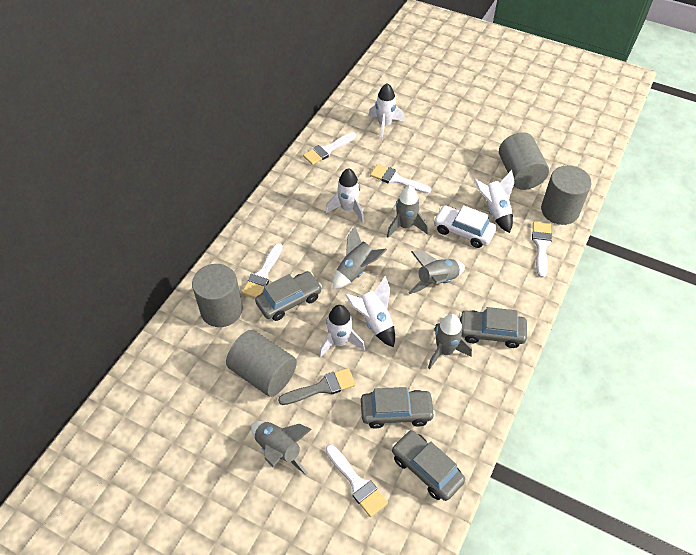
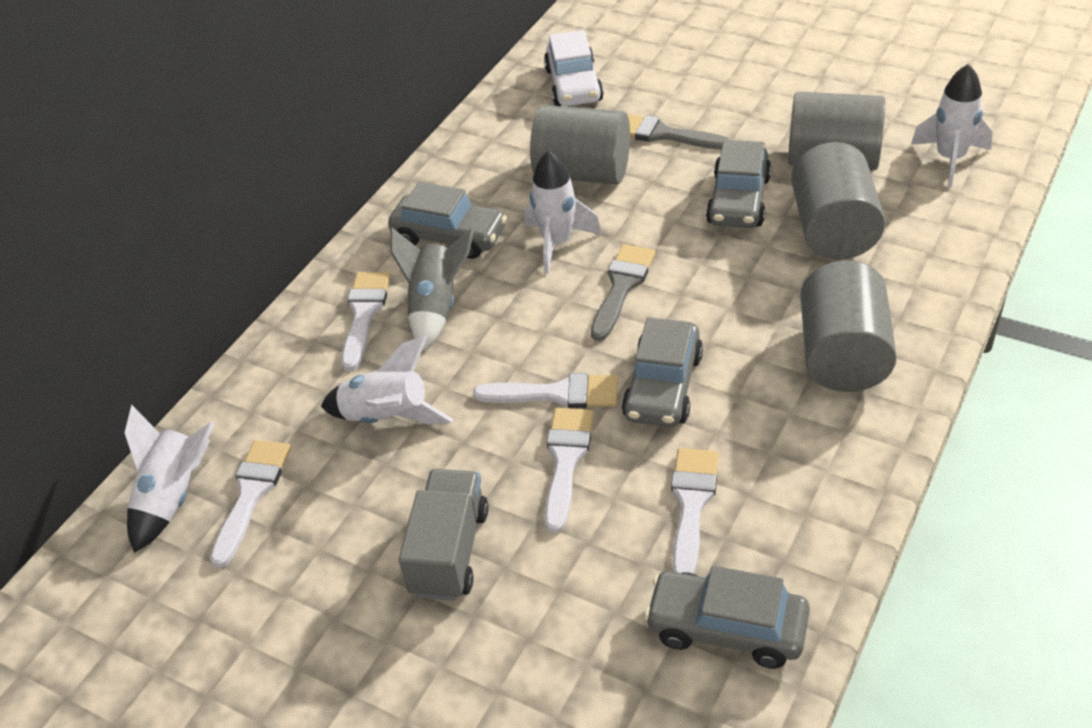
grey brush: [278,368,356,405] = 1 -> [591,244,655,341] [627,114,730,149] = 2
grey rocket: [251,421,312,475] [332,226,387,290] [387,186,428,238] [408,251,465,294] [428,314,472,369] = 5 -> [391,227,474,351] = 1
grey truck: none = 0 -> [399,469,488,601] = 1
white rocket: [319,305,365,358] [326,168,364,223] [345,276,395,347] [368,83,405,140] [474,170,515,233] = 5 -> [125,404,215,553] [321,335,453,424] [525,150,602,274] [911,64,992,187] = 4

